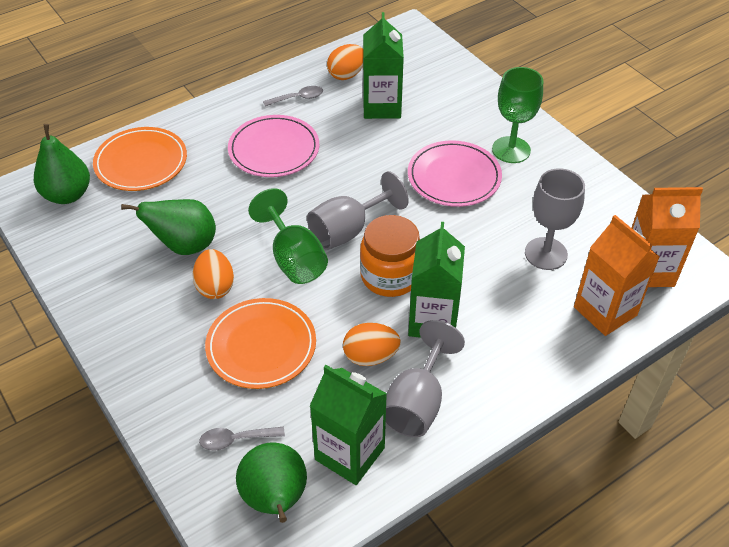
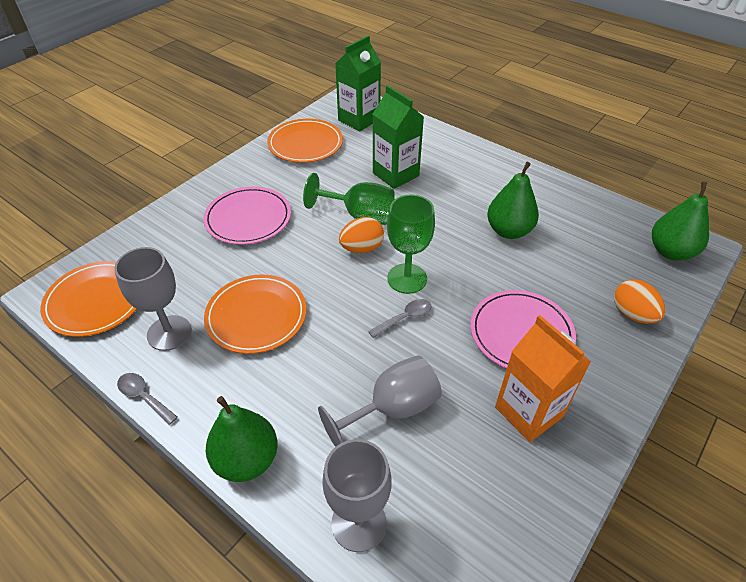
green carton: [310,365,387,485] [363,12,404,119] [408,222,465,338] = 3 -> [335,36,381,131] [373,85,424,189] = 2
orange carton: [574,215,660,336] [632,187,703,287] = 2 -> [495,315,591,442] = 1
orange egg: [192,249,234,299] [327,44,363,80] [343,323,401,366] = 3 -> [339,217,384,253] [614,279,665,324] = 2
orange jar: [360,215,420,297] = 1 -> none = 0
orange plate: [93,127,187,191] [205,298,316,389] = 2 -> [40,261,136,337] [204,274,306,354] [267,119,343,163] = 3

